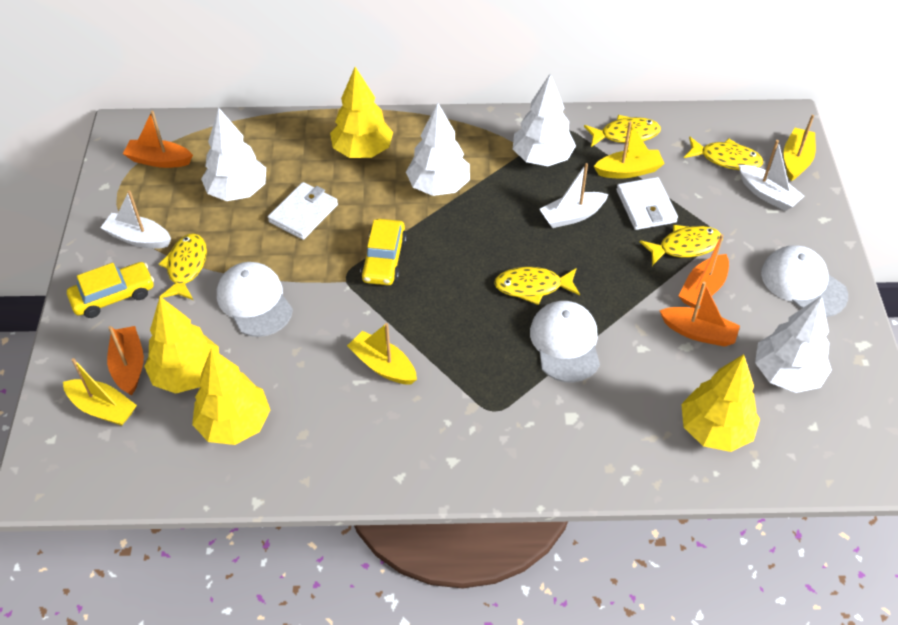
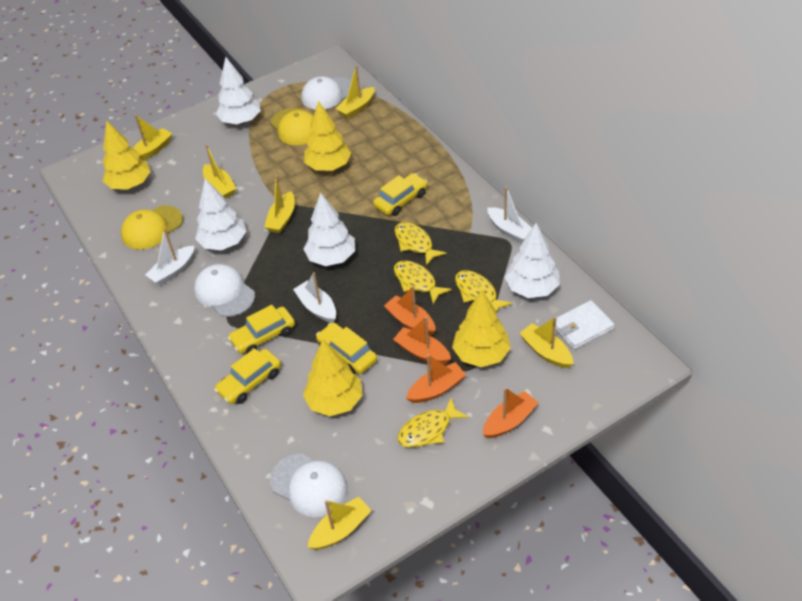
white wallet: [268,182,338,240] [616,177,678,230] = 2 -> [553,300,615,349] = 1
yellow boat: [63,358,137,426] [347,323,417,385] [594,121,665,178] [783,115,816,181] = 4 -> [133,115,172,160] [203,144,236,199] [264,175,295,233] [307,497,372,550] [336,66,375,118] [519,317,573,368] = 6
yellow cap: none = 0 -> [121,205,183,250] [271,108,313,145] = 2
yellow car: [67,262,154,318] [360,219,407,285] = 2 -> [214,348,281,404] [228,305,295,354] [316,323,377,374] [373,173,428,216] = 4
yellow fish: [159,234,207,300] [494,267,580,305] [584,115,661,147] [640,225,723,266] [684,136,763,170] = 5 -> [394,222,447,266] [394,260,452,304] [398,398,469,448] [455,270,513,312] = 4

